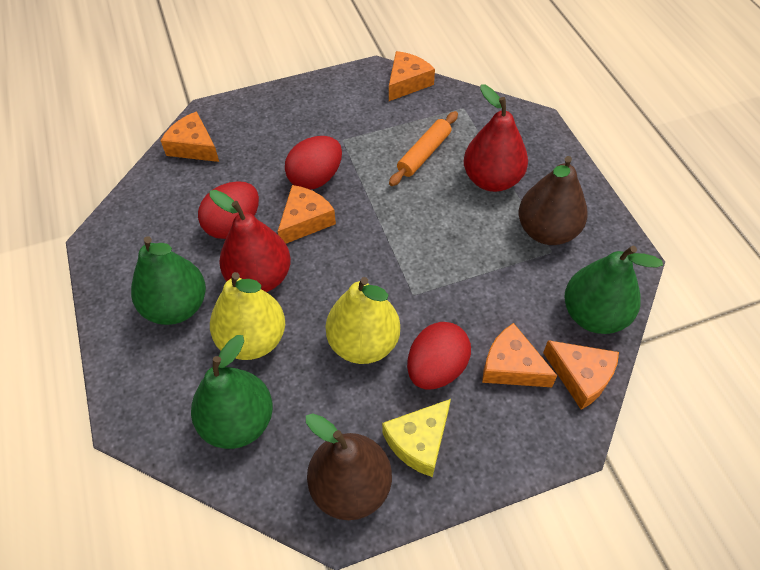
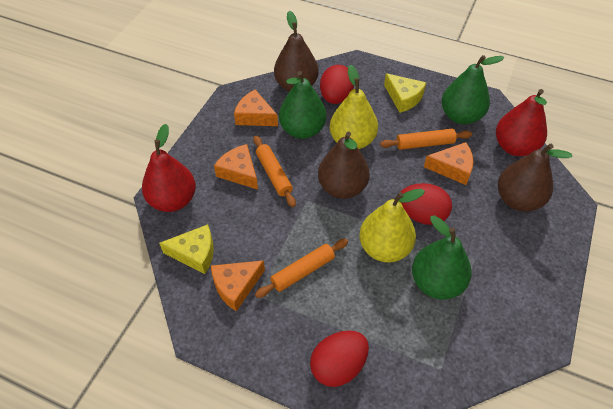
brown pear: [306,413,392,520] [518,156,588,245] = 2 -> [274,11,319,92] [318,132,370,199] [498,143,573,212] = 3
orange cheese: [160,111,219,162] [277,185,336,243] [389,51,435,101] [482,323,557,387] [543,340,619,410] = 5 -> [211,260,265,311] [214,144,258,189] [234,90,278,126] [424,142,473,185] = 4
orange rolling pin: [389,111,458,186] = 1 -> [253,136,296,207] [255,239,348,298] [380,129,472,150] = 3
yellow cheese: [382,399,451,477] = 1 -> [159,224,214,274] [384,73,426,113] = 2

